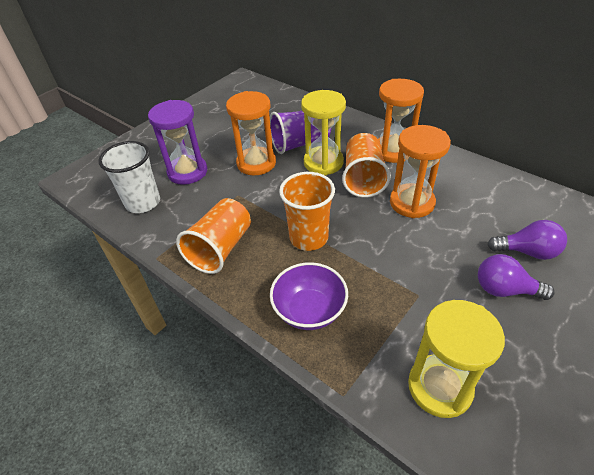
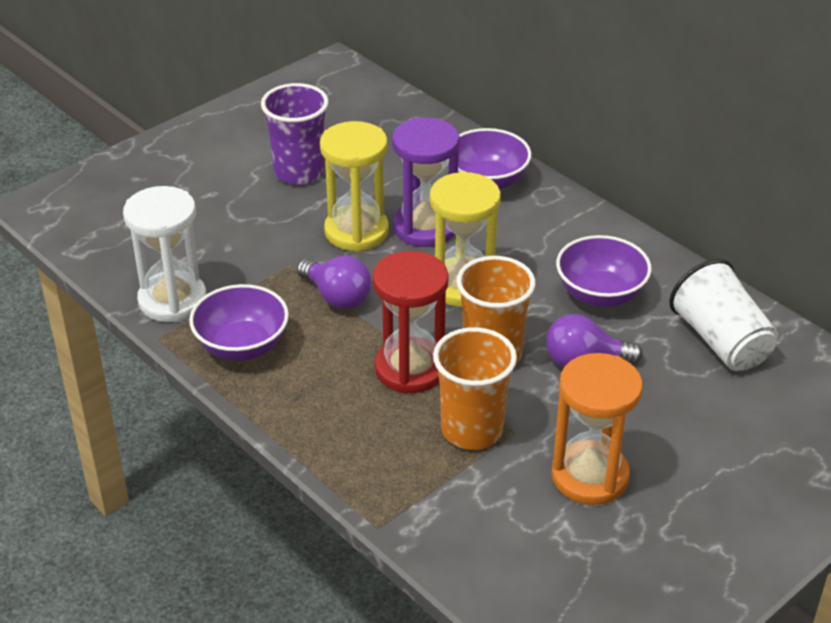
orange cup: [176,198,251,274] [279,172,335,251] [342,133,391,197] = 3 -> [433,327,517,450] [456,256,535,364] = 2
orange hourglass: [226,91,276,176] [378,79,424,163] [390,125,451,218] = 3 -> [551,353,643,505] = 1
purple bowl: [270,262,348,330] = 1 -> [189,284,289,361] [458,128,531,189] [556,235,652,307] = 3
red hourglass: none = 0 -> [372,251,449,394] = 1
white hourglass: none = 0 -> [123,186,207,322] = 1

